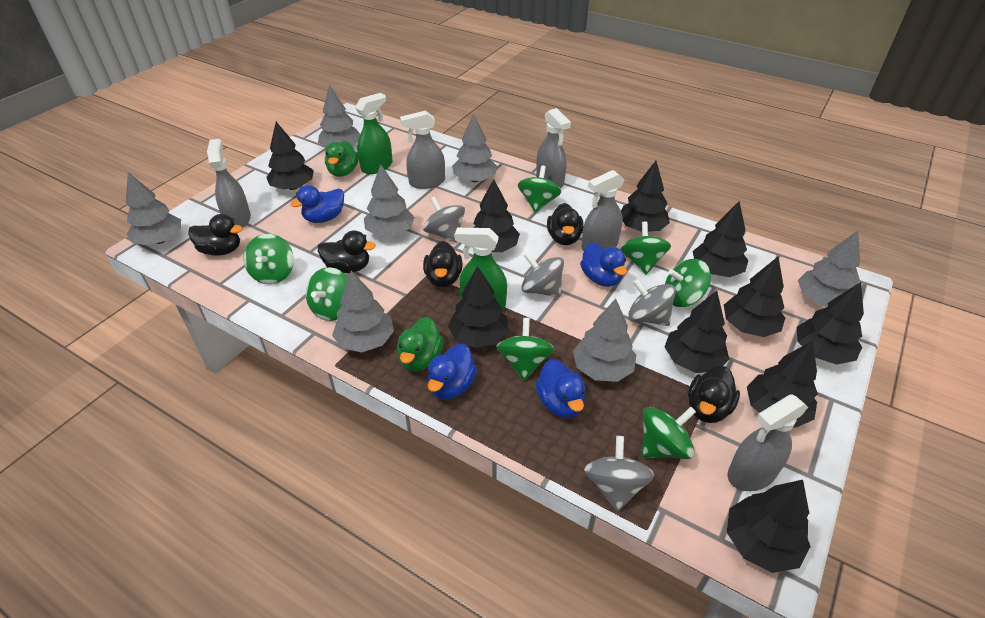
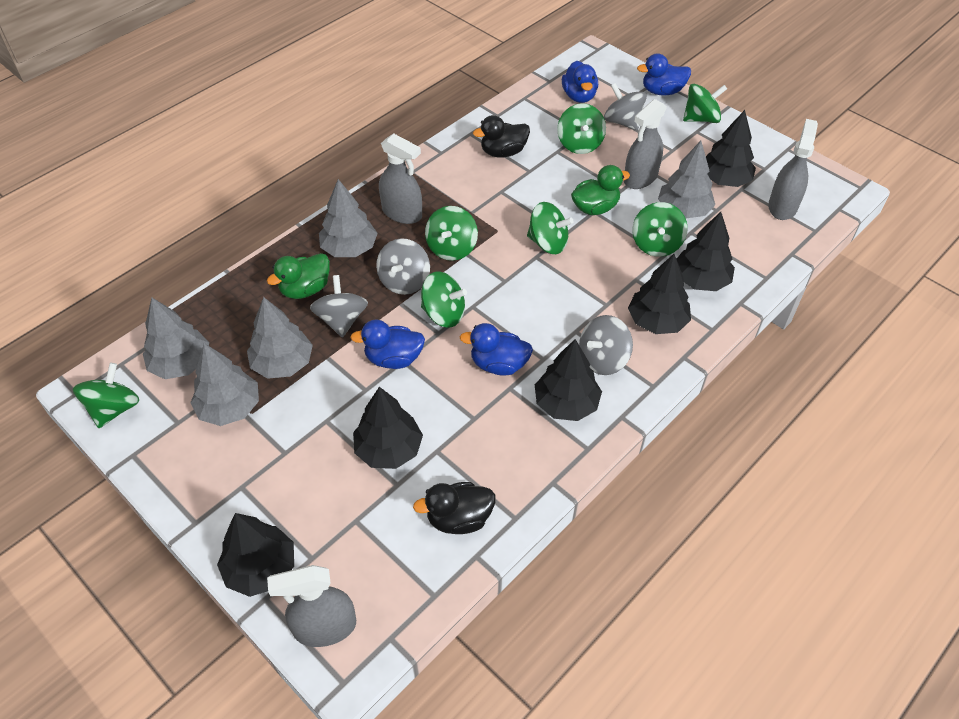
black duck: [188,214,243,256] [318,230,376,273] [423,241,463,288] [547,203,584,245] [688,366,740,423] = 5 -> [413,482,496,534] [473,115,530,157] = 2
black tree: [266,122,314,190] [448,266,508,348] [473,179,520,252] [621,161,670,232] [665,291,729,373] [693,201,748,277] [724,257,785,337] [727,480,811,573] [747,341,818,428] [797,282,864,365] = 10 -> [217,513,294,597] [353,387,423,469] [535,339,602,421] [628,254,691,334] [677,212,735,291] [706,110,756,187] = 6
green spray bottle: [355,93,392,174] [455,228,507,310] = 2 -> none = 0
grey spray bottle: [207,139,251,228] [400,111,445,189] [536,108,571,188] [582,170,625,251] [728,394,808,491] = 5 -> [267,565,356,647] [379,133,422,224] [624,99,667,189] [768,119,818,220] = 4
grey tree: [126,172,181,245] [318,85,360,147] [332,271,394,352] [364,164,414,236] [452,114,498,182] [573,299,636,382] [798,231,860,307] = 7 -> [143,298,209,379] [190,343,259,426] [247,297,313,379] [319,179,378,257] [658,141,715,218] = 5

